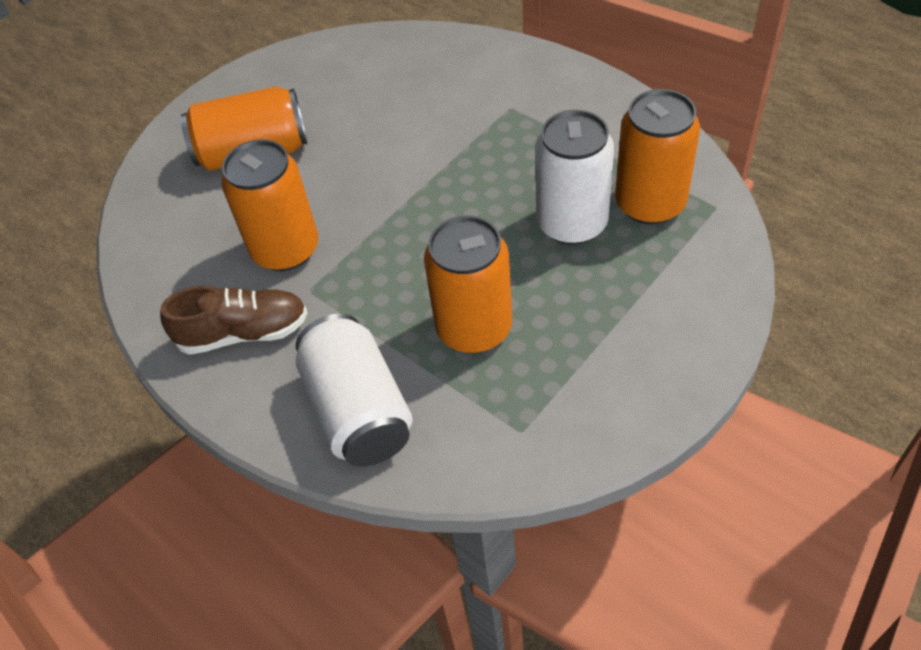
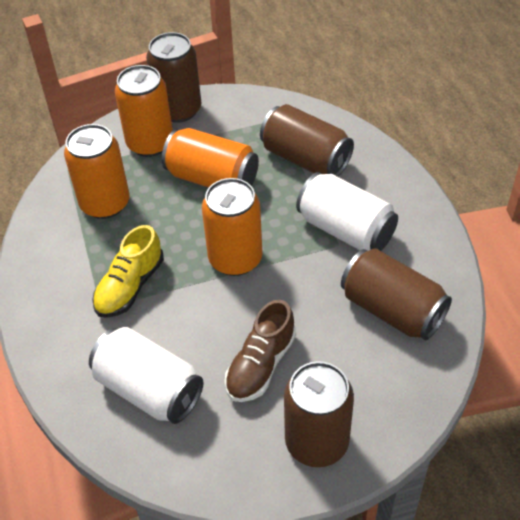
brown can: none = 0 -> [146,32,201,123] [260,104,354,177] [284,361,354,467] [341,248,452,340] = 4
yellow shoe: none = 0 -> [92,225,164,318] = 1

